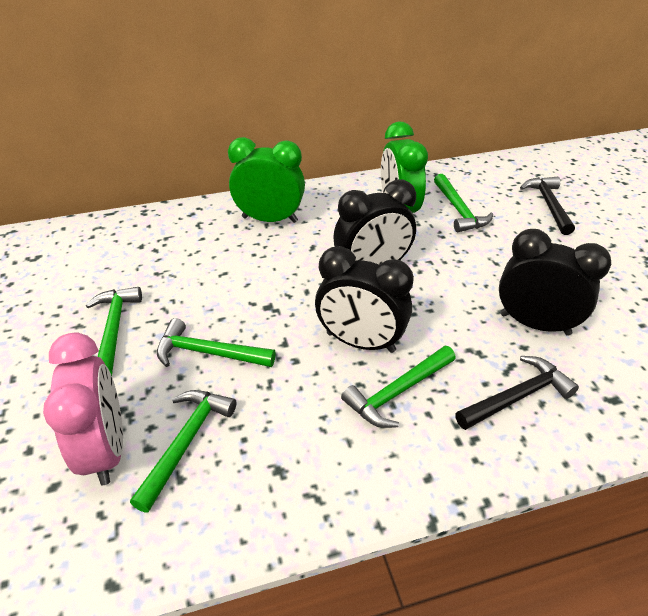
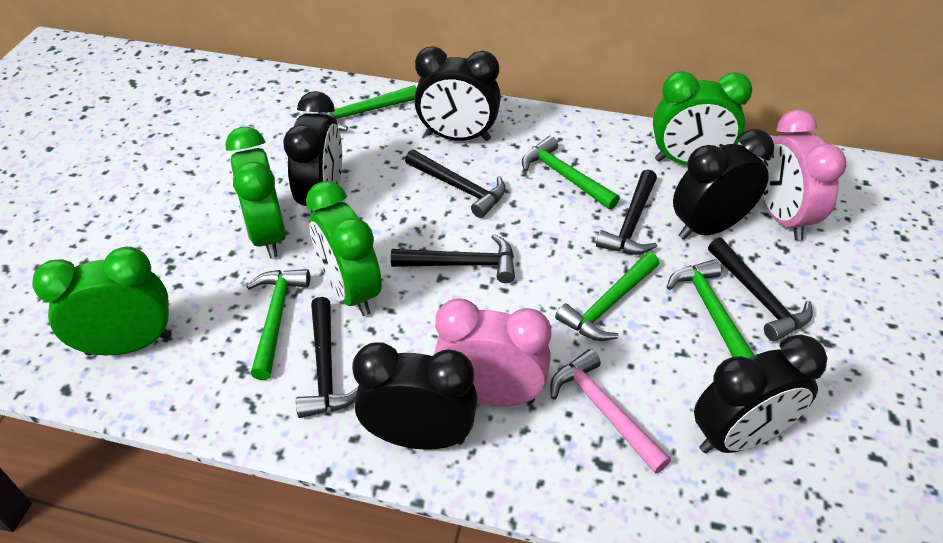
black clock: [315,246,414,353] [333,180,416,265] [499,229,611,336] = 3 -> [283,91,342,213] [352,342,477,450] [414,46,501,141] [673,129,774,240] [694,334,827,453] = 5
black hammer: [455,356,579,430] [520,176,575,235] = 2 -> [296,297,358,418] [391,234,515,283] [405,150,506,218] [596,169,657,255] [708,237,813,341] = 5
green clock: [228,137,305,223] [381,121,428,213] = 2 -> [32,247,171,355] [225,127,286,258] [306,181,382,316] [653,71,752,165] = 4
pink clock: [43,332,123,485] = 1 -> [434,298,551,407] [761,110,846,240] = 2
pink hammer: none = 0 -> [550,349,671,474] = 1

